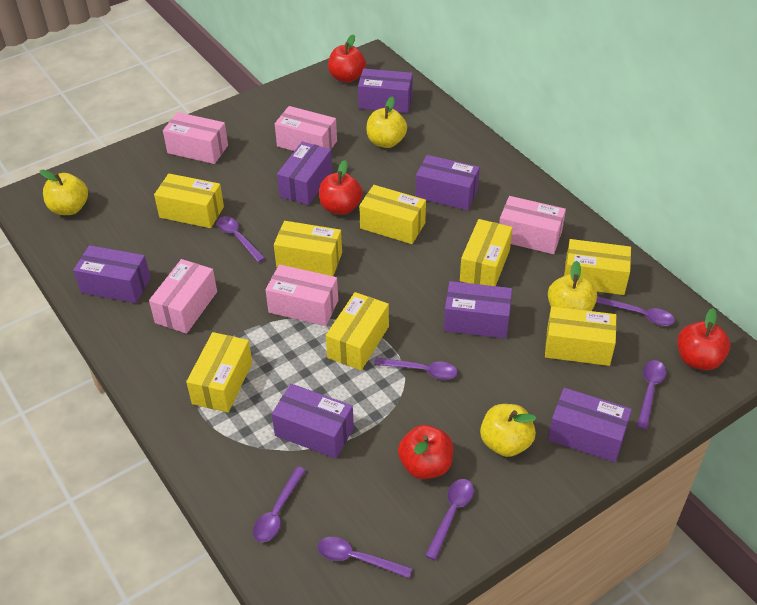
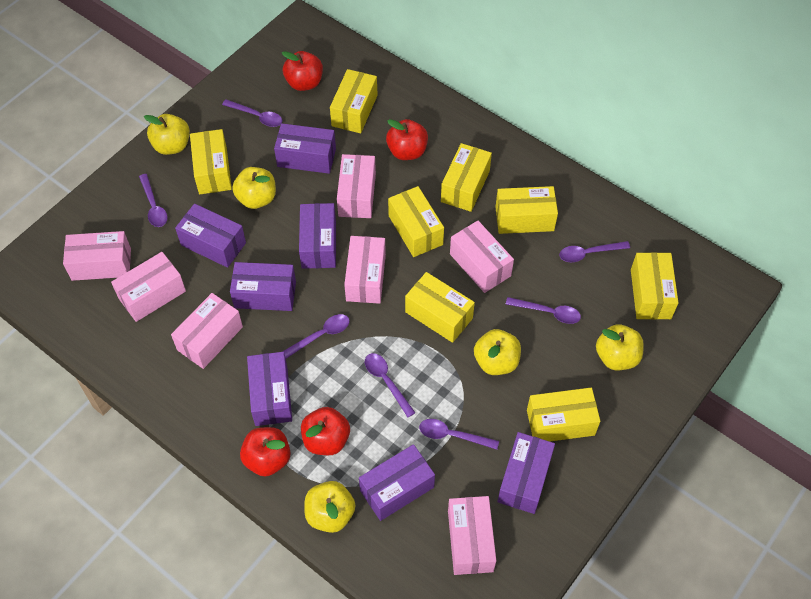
pink box: [149,259,217,334] [163,112,228,164] [265,264,338,326] [275,106,337,151] [499,196,566,254] = 5 -> [63,231,131,281] [111,252,186,322] [171,293,243,369] [337,154,376,218] [344,236,386,304] [448,496,496,575] [450,221,514,293] = 7
yellow apple: [40,170,88,215] [367,96,407,148] [480,404,537,457] [548,261,597,311] = 4 -> [144,114,190,155] [232,167,276,209] [304,481,356,533] [474,329,521,375] [596,324,644,370] = 5

